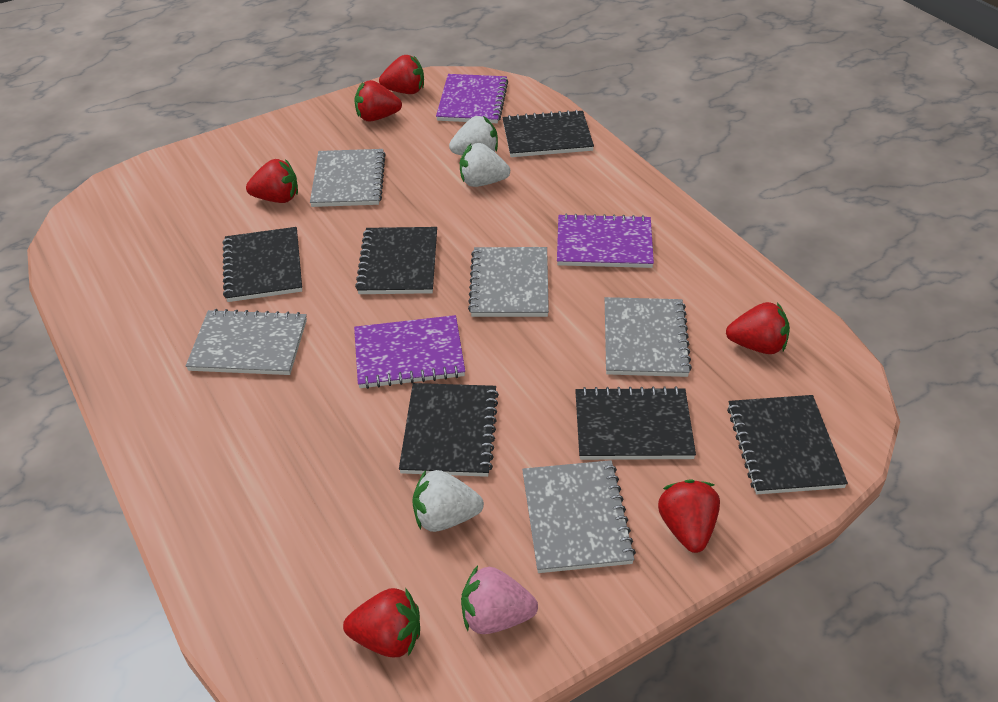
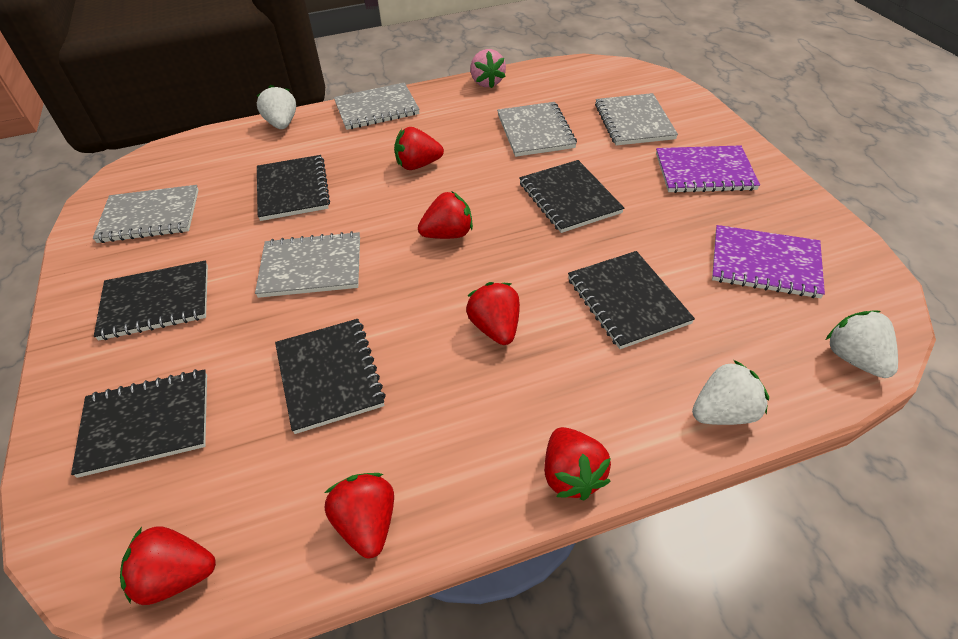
purple notebook: [354,315,465,389] [436,74,508,123] [557,213,654,268] = 3 -> [656,145,760,193] [712,225,825,298] = 2

